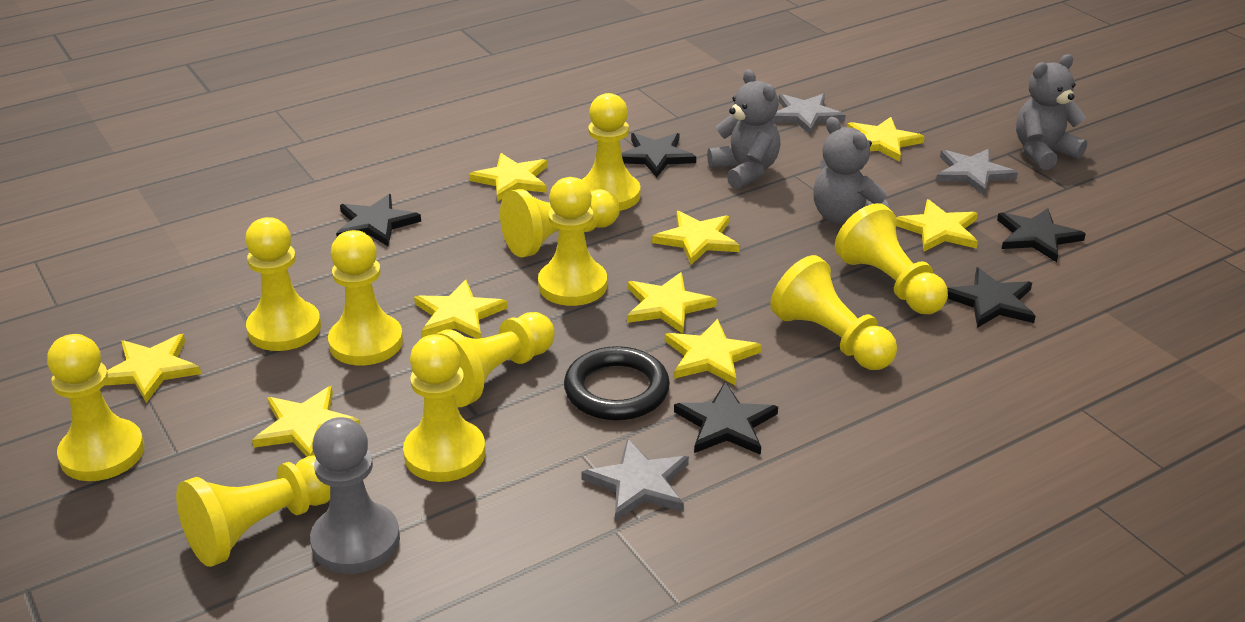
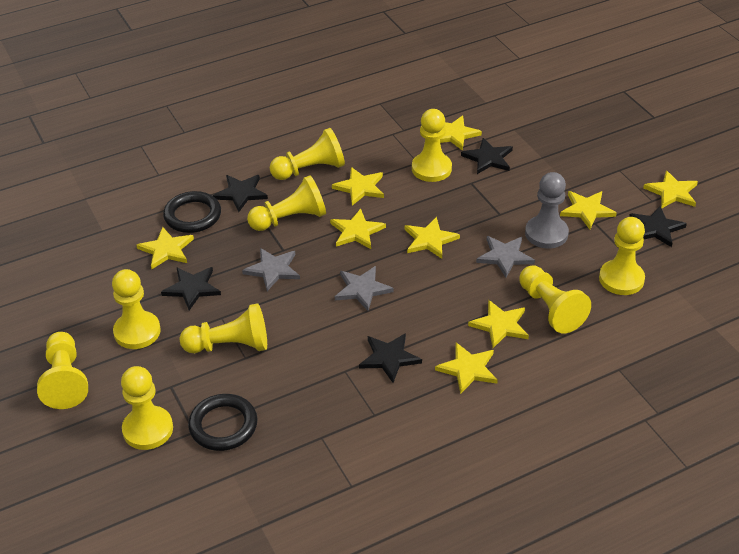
black ring: [564,346,670,420] = 1 -> [163,191,221,233] [188,394,257,451] = 2
grey teddy bear: [707,69,781,189] [813,117,890,224] [1016,54,1087,170] = 3 -> none = 0
yellow pawn: [47,334,144,481] [176,455,330,567] [245,217,321,351] [328,230,403,365] [403,334,485,482] [433,312,555,407] [500,189,620,257] [538,177,607,306] [582,93,640,211] [770,255,897,370] [835,203,948,314] = 11 -> [37,332,88,409] [112,269,161,349] [121,366,173,450] [180,303,267,353] [247,175,326,231] [270,128,345,180] [412,109,452,182] [519,265,591,333] [599,217,645,295] = 9

